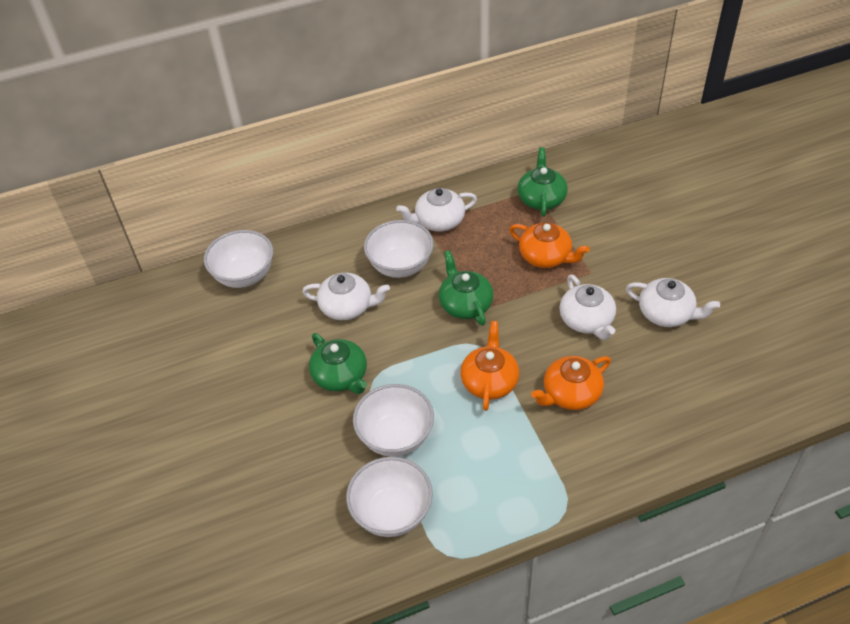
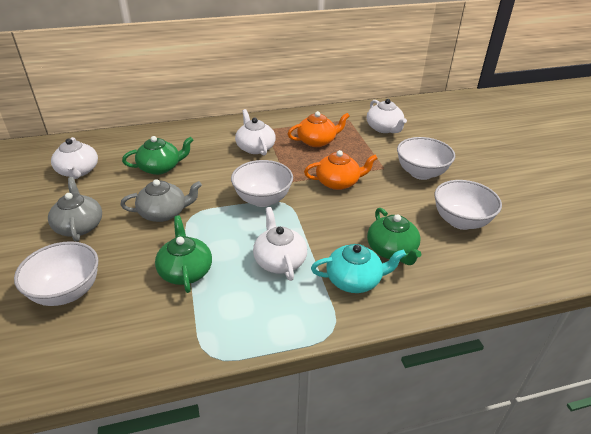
grey teapot: none = 0 -> [48,177,102,242] [121,179,202,222] = 2
orange teapot: [460,321,519,411] [509,223,590,268] [531,356,611,410] = 3 -> [288,111,349,147] [304,150,378,190] = 2
turquoise teapot: none = 0 -> [311,244,406,293] = 1

